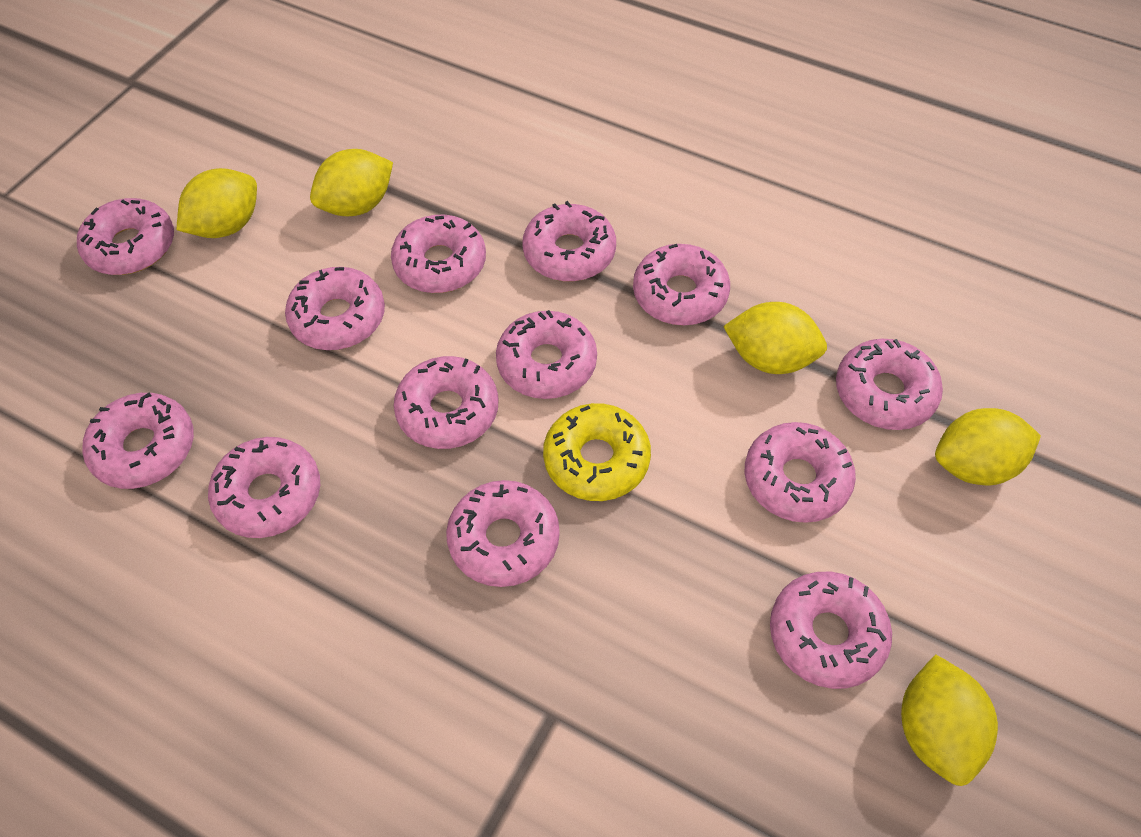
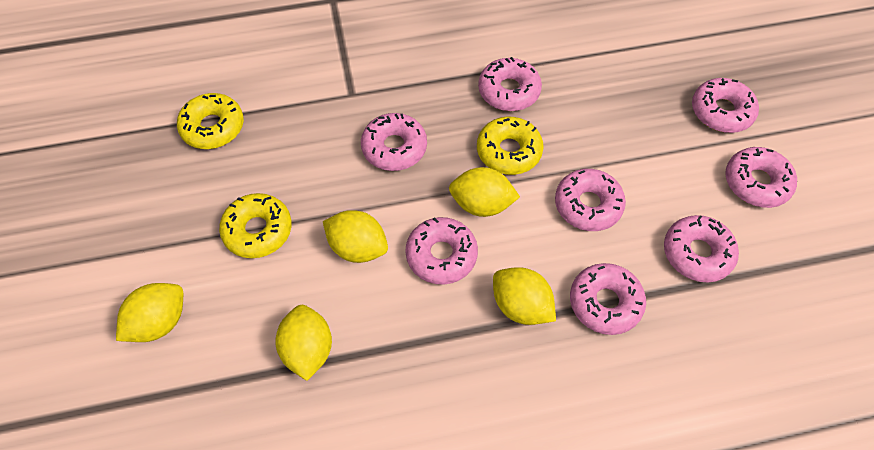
pink donut: [77,198,174,275] [82,393,194,489] [208,437,320,538] [285,267,385,350] [391,215,486,293] [394,356,498,449] [446,480,560,587] [496,310,597,399] [522,201,616,282] [633,244,730,325] [745,422,856,523] [770,572,892,689] [836,339,943,430] = 13 -> [361,113,427,171] [405,217,478,285] [478,57,542,111] [555,169,626,231] [570,263,646,335] [664,215,739,282] [692,78,759,133] [725,147,797,208] = 8
yellow donut: [543,403,651,501] = 1 -> [177,93,244,149] [219,193,292,258] [477,117,544,175] = 3

